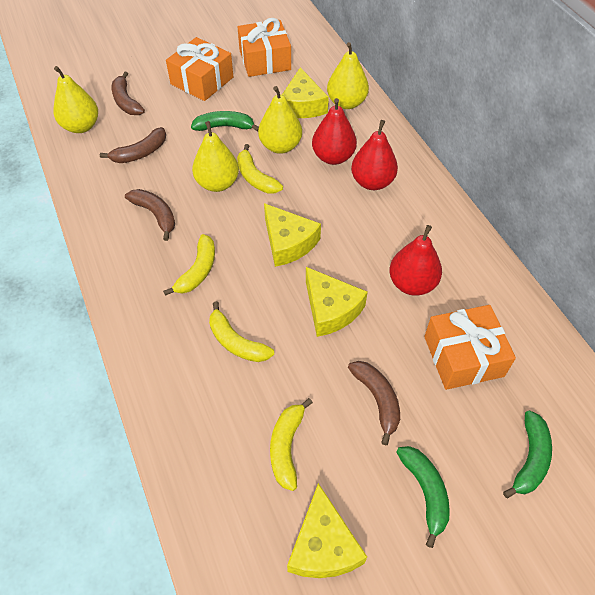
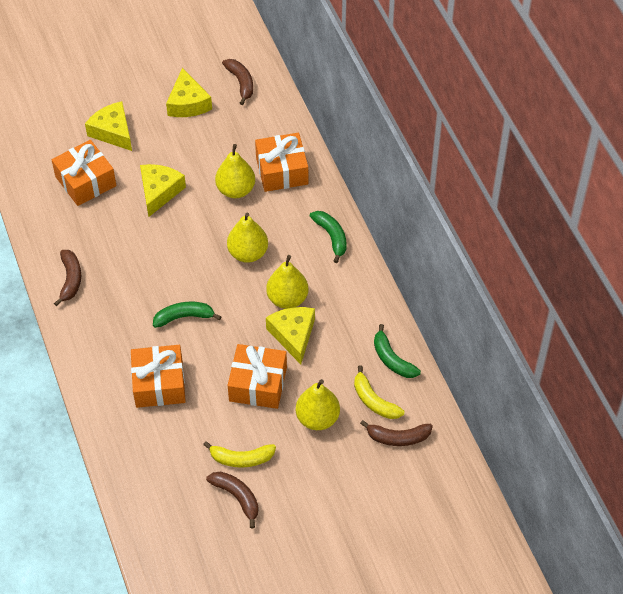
orange gift: [166,37,233,101] [238,18,291,77] [424,305,516,390] = 3 -> [52,140,116,206] [131,345,186,408] [227,344,287,409] [255,133,308,192] = 4
red pear: [312,98,357,165] [351,120,398,190] [389,225,442,296] = 3 -> none = 0
yellow banana: [163,234,215,296] [209,301,274,362] [237,144,283,194] [270,398,313,491] = 4 -> [203,441,276,468] [354,365,404,419] = 2

